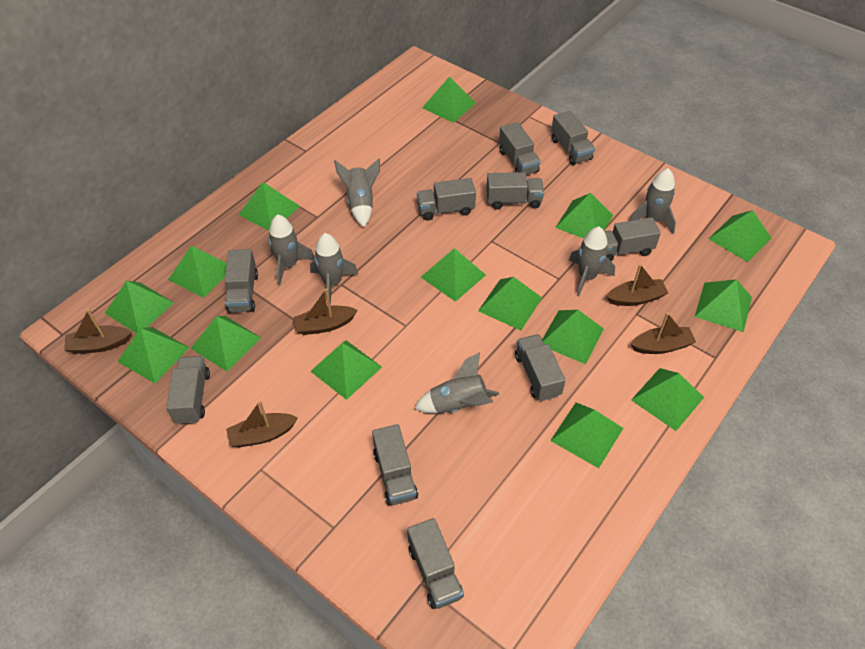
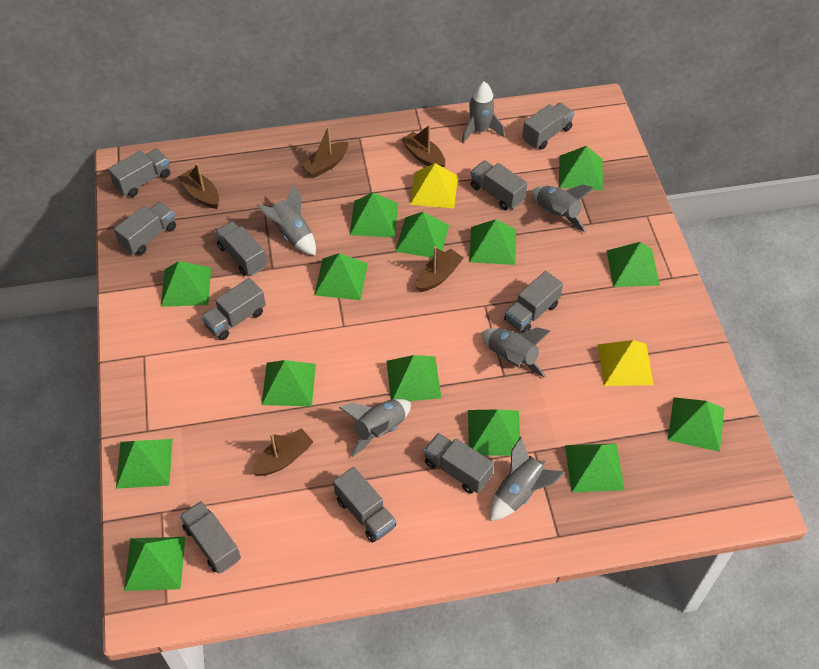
green pyramid: [105,281,174,333] [117,327,190,383] [168,245,227,298] [190,316,261,372] [239,182,300,231] [310,340,382,400] [421,248,486,302] [422,76,475,123] [478,277,542,330] [542,310,604,364] [550,403,623,468] [555,193,613,239] [631,368,704,431] [695,279,752,332] [709,210,771,262] = 15 -> [116,439,173,489] [124,537,185,591] [161,261,211,307] [261,360,316,406] [314,253,368,300] [350,192,398,238] [386,355,441,401] [396,212,449,258] [468,409,520,456] [469,219,516,265] [559,146,603,191] [565,443,625,492] [607,242,660,287] [668,397,724,452] = 14
yellow pyramid: none = 0 -> [410,163,458,209] [598,340,654,386] = 2

